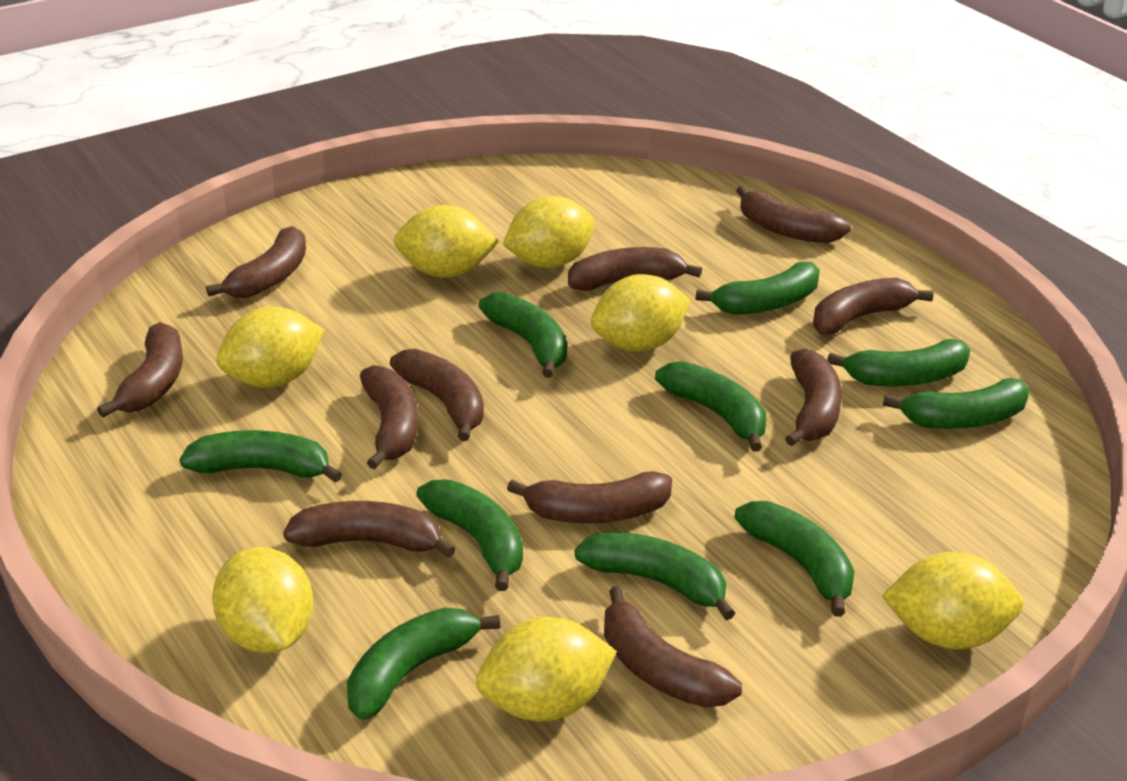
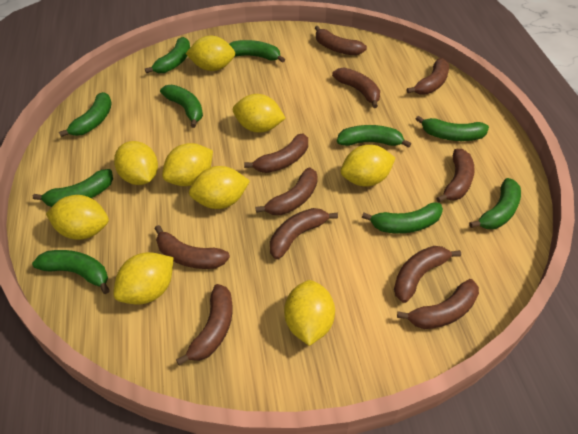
yellow lemon: [212,547,313,653] [217,307,324,388] [394,205,498,278] [476,617,617,722] [503,196,595,268] [591,274,691,352] [882,552,1023,649] = 7 -> [46,195,109,240] [113,252,174,304] [114,141,158,185] [162,143,213,186] [186,35,235,71] [189,166,250,209] [233,94,286,133] [284,280,335,346] [341,145,395,187] = 9

